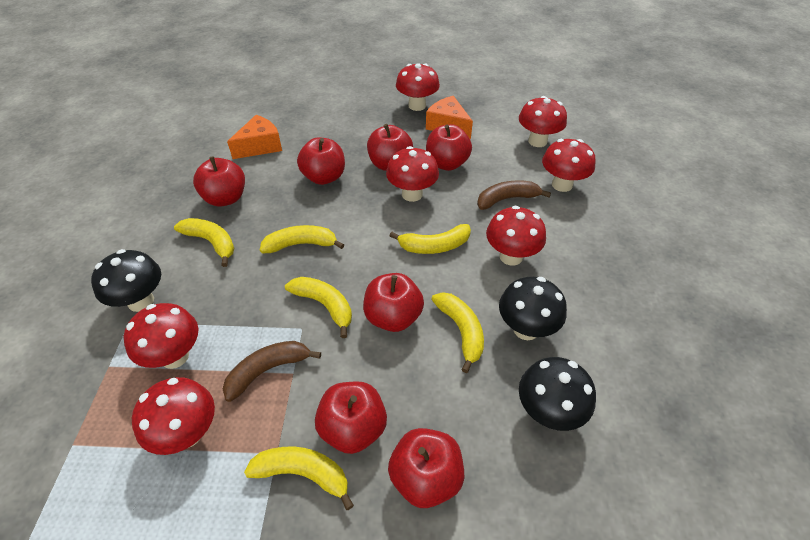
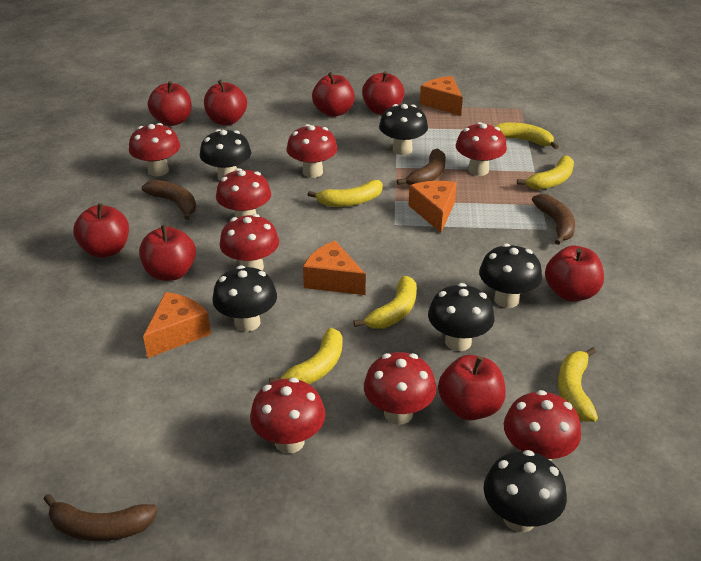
black mushroom: [91,249,161,312] [499,277,567,340] [519,357,596,431] = 3 -> [200,129,251,181] [212,265,277,332] [379,104,428,155] [428,283,494,351] [479,243,542,308] [484,450,567,532] = 6
brown banana: [223,341,321,402] [477,180,551,210] = 2 -> [43,494,158,541] [142,180,196,220] [397,148,446,185] [532,194,575,245] = 4
orange cheese: [227,115,282,159] [426,96,473,139] = 2 -> [143,292,211,358] [303,241,366,295] [408,181,457,233] [420,76,463,116] = 4
red apple: [193,156,245,206] [297,137,345,185] [315,381,387,454] [363,273,424,332] [367,124,413,171] [388,428,464,508] [426,124,472,171] = 7 -> [73,203,129,258] [139,225,196,281] [148,81,192,126] [204,80,247,125] [312,72,355,117] [362,71,405,115] [438,355,506,420] [545,246,604,302] = 8
red mushroom: [123,303,198,369] [132,377,215,455] [386,146,439,202] [396,63,440,111] [486,206,546,265] [519,96,567,147] [542,139,596,192] = 7 -> [129,123,180,177] [216,168,271,218] [219,214,279,271] [250,378,325,454] [287,124,338,178] [364,352,436,425] [456,122,507,176] [504,390,581,461] = 8

